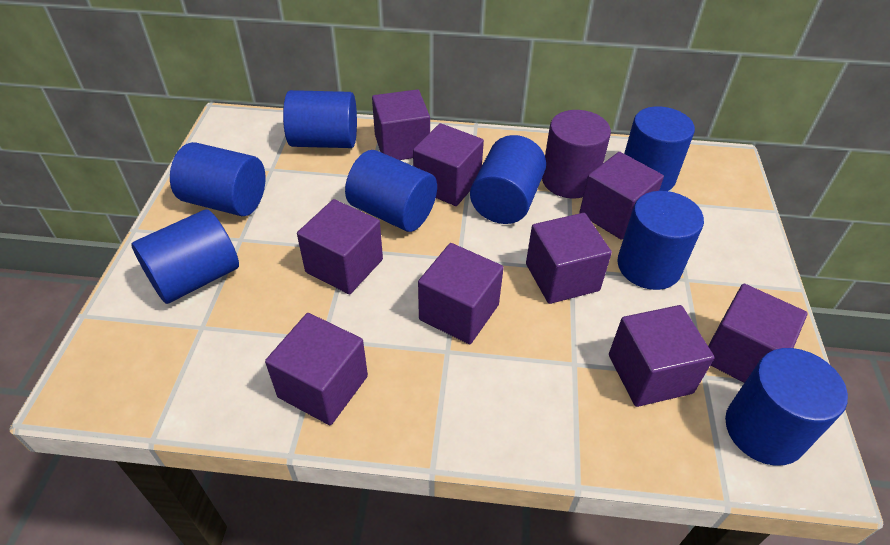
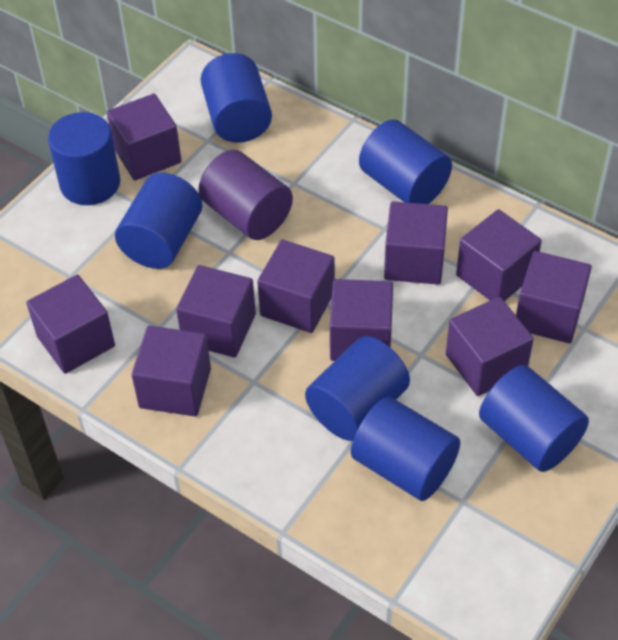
blue cylinder: [131,209,239,304] [170,142,266,216] [283,90,357,148] [345,150,437,232] [470,135,546,224] [617,191,704,290] [624,106,695,191] [725,348,848,466] = 8 -> [48,112,120,205] [115,173,203,269] [201,53,272,143] [305,336,410,441] [351,397,460,501] [359,119,452,204] [479,365,589,472] = 7
purple cube: [265,313,368,425] [297,199,383,294] [372,89,430,160] [413,123,484,206] [418,243,504,344] [526,213,612,304] [579,152,664,240] [609,305,714,407] [708,284,808,383] = 9 -> [26,275,115,374] [107,94,181,180] [132,326,211,416] [176,265,256,358] [257,240,335,333] [330,279,393,361] [384,201,448,285] [446,297,534,396] [456,209,542,301] [516,251,592,343] = 10

